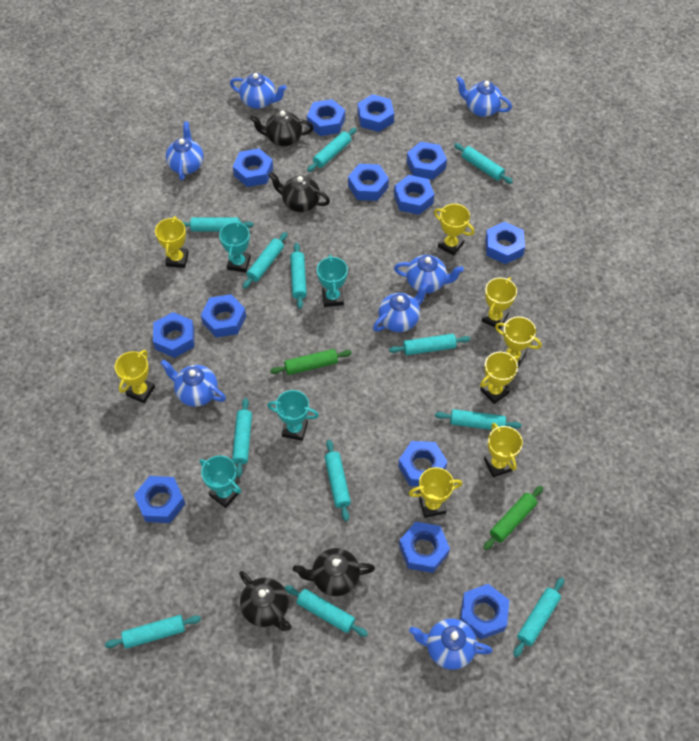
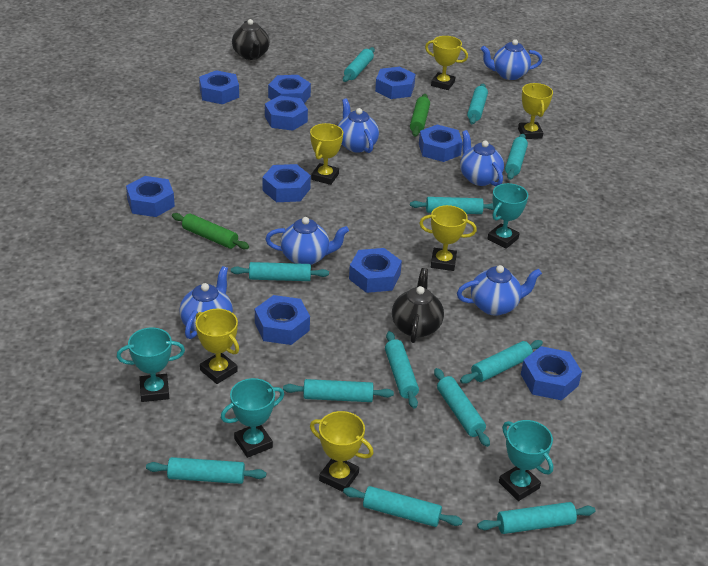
black teapot: [239,571,292,631] [250,110,314,146] [268,172,330,212] [293,548,375,596] = 4 -> [232,19,270,60] [392,268,444,343] = 2
blue nut: [134,476,185,523] [153,312,194,358] [201,294,246,337] [233,148,273,187] [307,99,345,136] [348,164,389,201] [357,94,394,132] [394,175,434,215] [398,441,447,486] [399,522,450,573] [407,142,447,180] [460,584,509,640] [485,222,525,264] = 13 -> [126,176,175,217] [199,70,239,104] [255,295,310,345] [262,164,311,202] [265,96,308,131] [268,75,311,103] [349,248,402,293] [375,67,416,99] [419,125,463,162] [521,346,582,401] = 10
blue teapot: [160,359,226,407] [166,121,204,180] [230,73,287,109] [373,283,429,332] [394,255,464,293] [409,618,493,670] [456,77,512,117] = 7 -> [179,266,233,339] [265,217,349,265] [338,98,379,153] [457,265,542,316] [460,130,504,186] [481,39,542,80] = 6
yellow trophy: [115,350,155,403] [155,216,189,268] [409,467,462,518] [434,204,474,256] [480,352,519,404] [482,277,517,329] [484,423,523,478] [495,316,542,368] = 8 -> [196,309,239,384] [310,123,343,185] [310,411,374,492] [419,205,477,271] [425,36,468,90] [518,83,553,139] = 6

